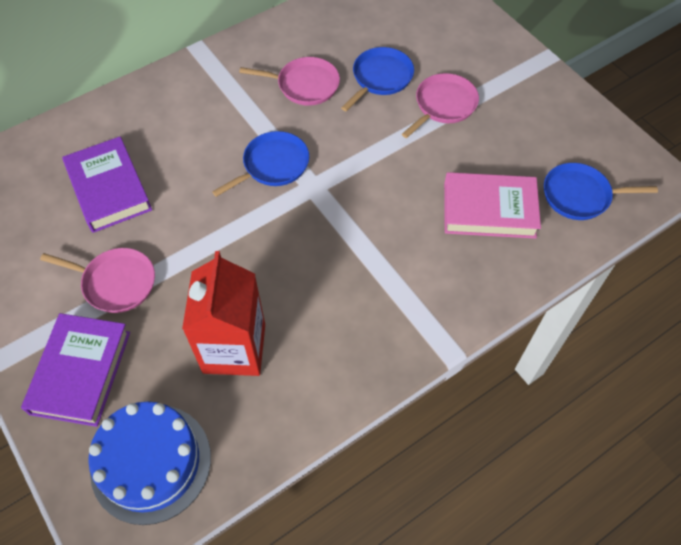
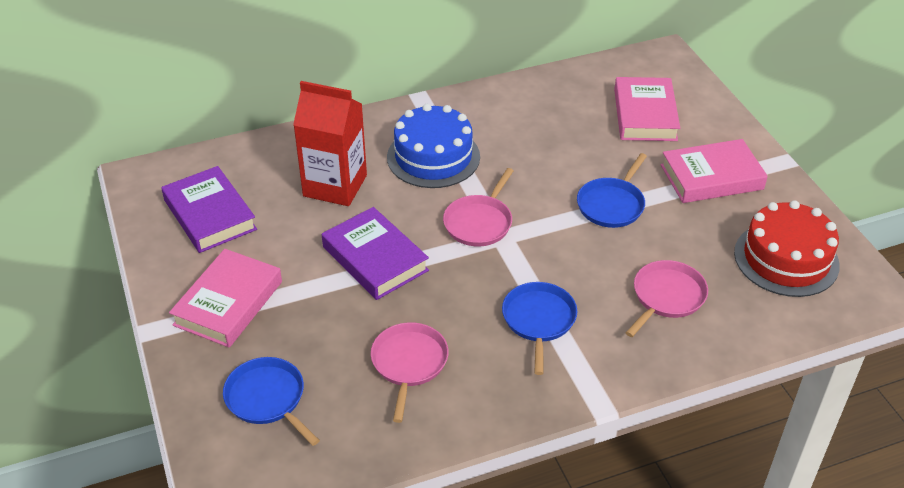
pink book: [444,172,541,239] = 1 -> [169,249,282,348] [614,77,680,141] [661,139,768,203] = 3
red cake: none = 0 -> [734,200,840,297] = 1

